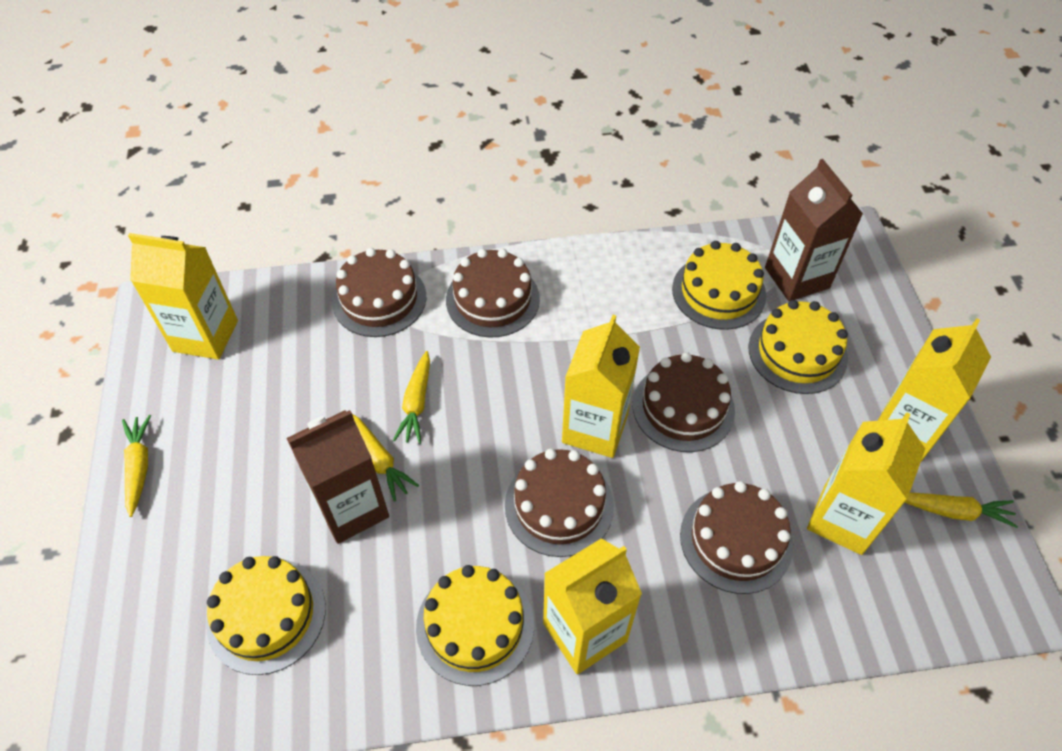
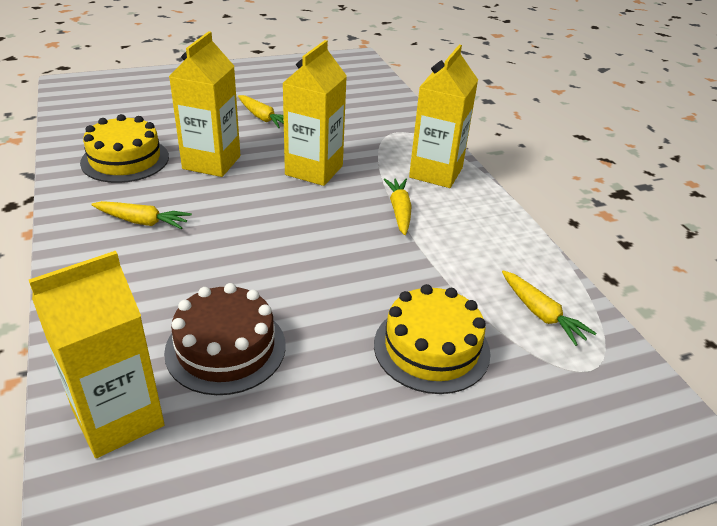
brown cake: [332,248,426,337] [446,249,540,338] [505,449,614,557] [633,352,735,452] [680,481,793,594] = 5 -> [164,283,286,395] = 1
brown carton: [287,410,389,544] [765,159,863,301] = 2 -> none = 0
yellow cake: [206,556,326,675] [416,565,534,686] [672,241,766,330] [748,300,848,394] = 4 -> [80,114,169,183] [374,284,491,394] = 2
yellow carton: [128,233,238,360] [543,538,642,674] [562,315,640,458] [807,412,925,555] [878,318,991,461] = 5 -> [29,251,165,458] [169,31,241,177] [283,40,347,186] [409,45,478,188] = 4

